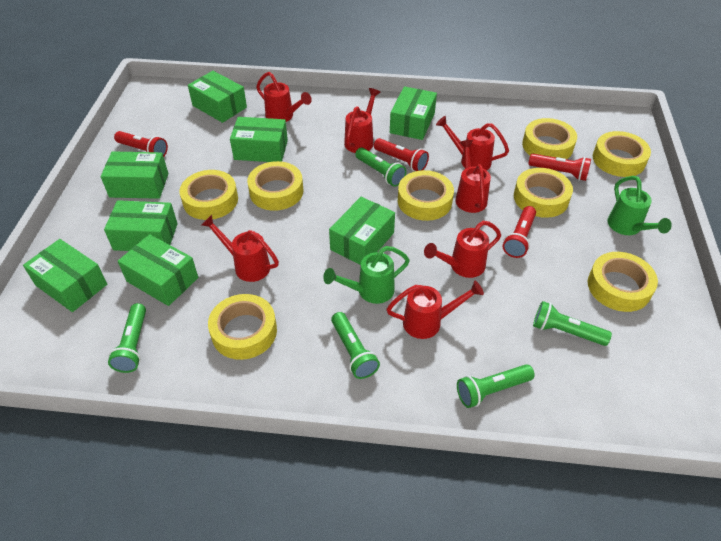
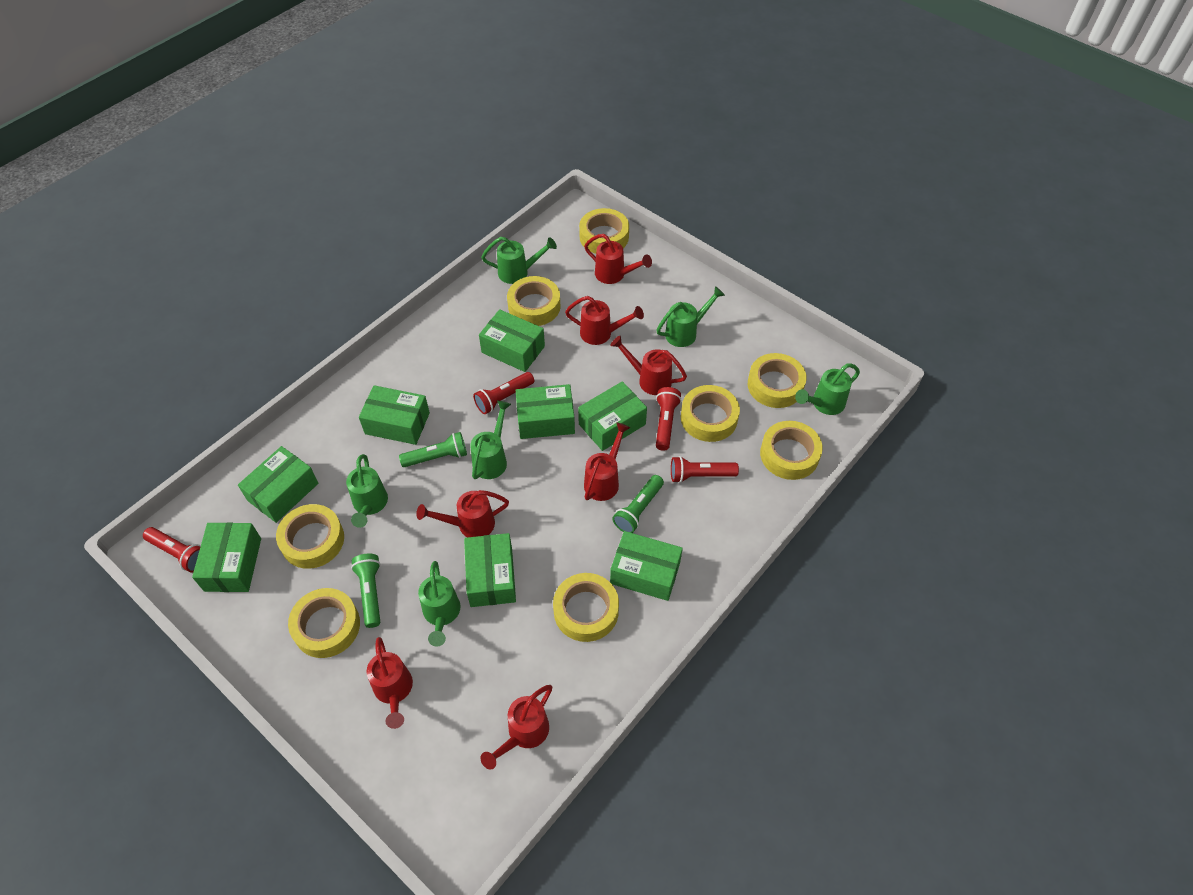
green flashlight: [108,303,146,373] [331,312,380,379] [355,148,407,186] [457,364,535,408] [533,301,612,346] = 5 -> [351,554,381,628] [399,432,467,467] [612,475,664,533] = 3
green watering can: [323,246,410,304] [608,176,672,235] = 2 -> [346,454,388,528] [418,561,460,647] [470,401,511,479] [481,237,557,284] [656,286,725,347] [795,363,860,415] = 6

